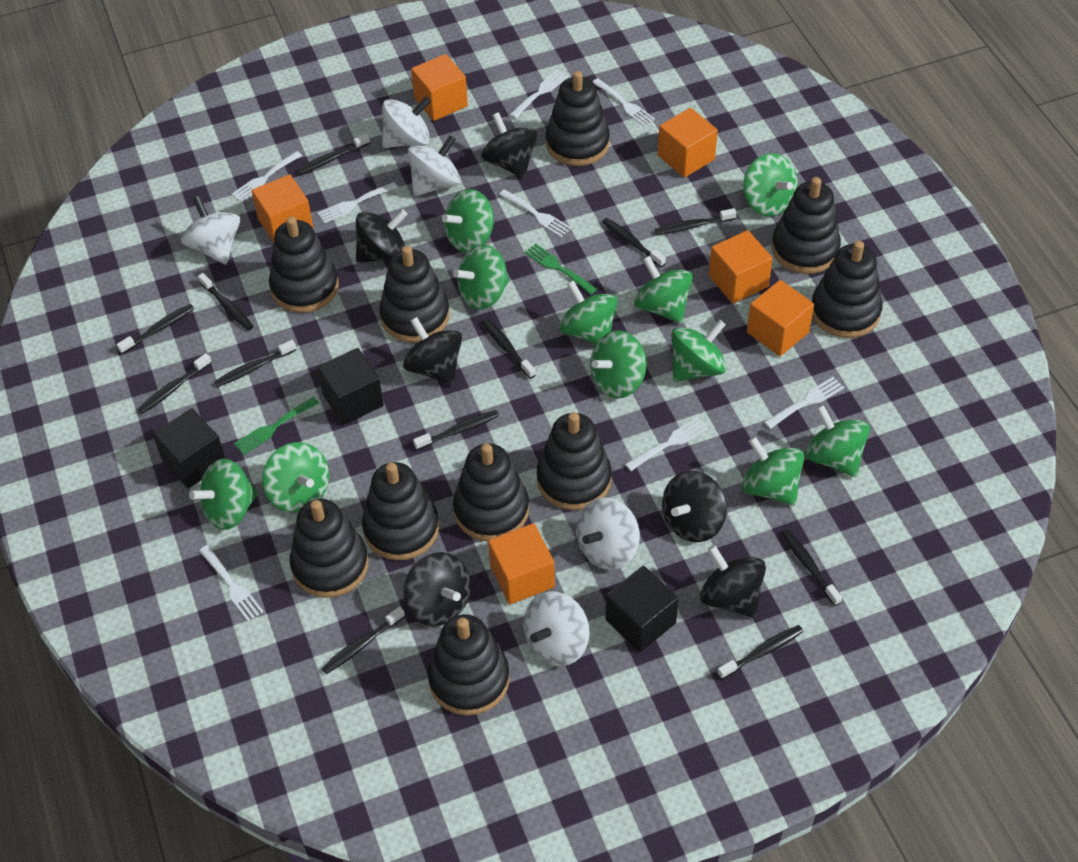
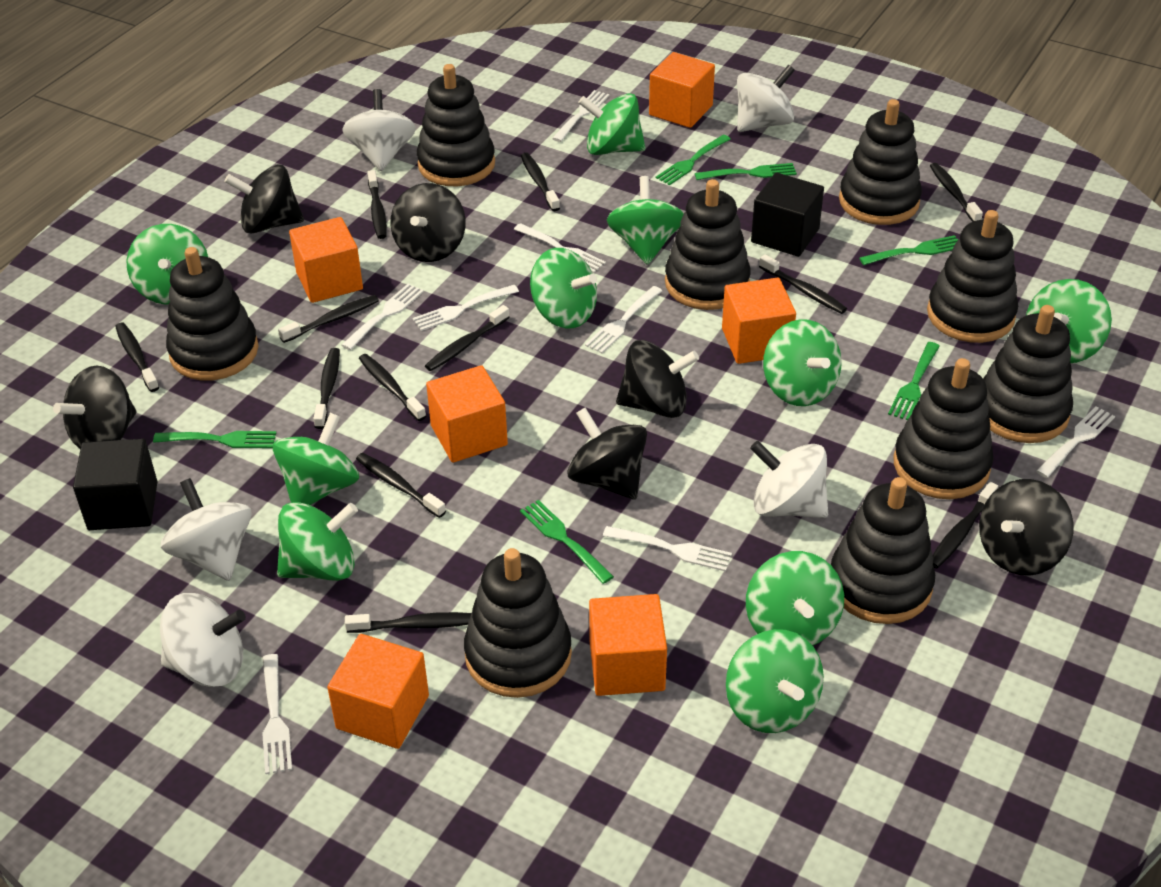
black cube: [153,408,225,489] [317,348,384,425] [606,566,679,652] = 3 -> [73,439,158,530] [751,173,824,257] = 2
black stacking toy: [269,216,339,313] [290,499,369,598] [362,462,439,560] [379,246,450,343] [428,614,510,716] [453,443,529,541] [537,412,612,510] [546,71,610,166] [771,177,841,274] [812,241,883,338] = 10 -> [166,247,258,381] [417,64,495,186] [464,548,572,698] [665,179,751,310] [831,477,935,624] [839,99,922,225] [894,358,994,499] [927,210,1018,343] [983,305,1073,443] = 9
green fork: [234,397,319,455] [525,243,597,295] = 2 -> [153,431,276,448] [520,500,614,584] [656,135,731,185] [695,163,797,180] [859,235,958,265] [888,342,940,420] = 6
green spinning top: [189,458,258,530] [262,442,329,513] [442,189,494,253] [453,244,509,310] [559,280,618,344] [590,330,647,399] [634,256,693,324] [671,320,726,382] [742,436,804,505] [743,153,798,217] [805,405,870,477] = 11 -> [127,224,208,305] [273,413,359,505] [277,502,358,581] [530,248,597,328] [578,93,645,155] [607,176,684,265] [726,629,824,733] [746,551,844,645] [763,319,842,406] [1026,279,1112,363] = 10

